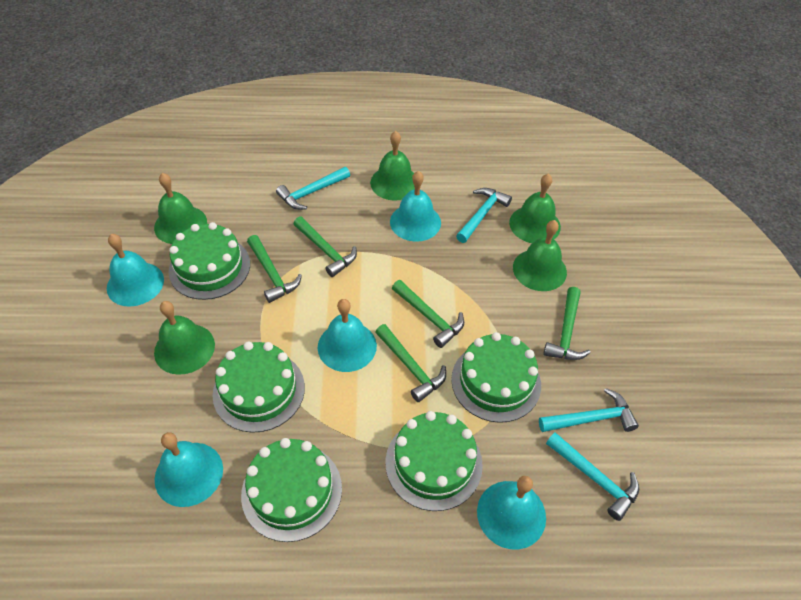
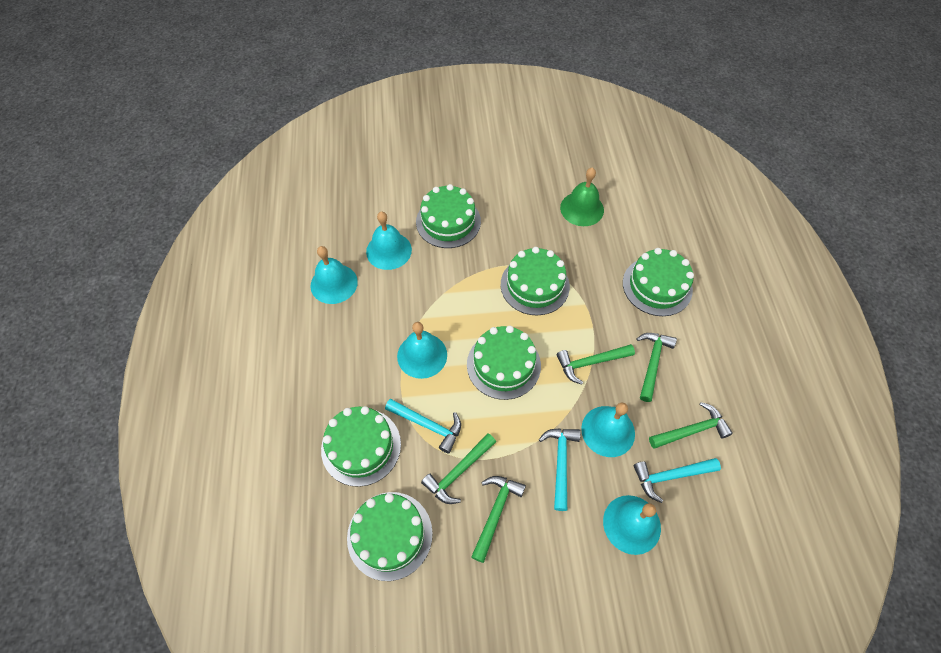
green bell: [154,173,207,244] [154,301,215,375] [370,131,415,201] [509,174,561,243] [513,220,567,291] = 5 -> [560,167,604,226] = 1
green cake: [169,222,250,300] [212,341,305,433] [241,438,342,542] [386,411,483,511] [451,332,541,423] = 5 -> [321,406,401,487] [347,492,433,581] [416,184,481,248] [467,326,541,400] [501,247,570,316] [623,248,694,316] = 6
turquoise hammer: [276,167,350,210] [456,188,512,243] [539,388,639,432] [546,432,639,521] = 4 -> [385,399,461,454] [539,428,580,511] [633,458,721,503] = 3

